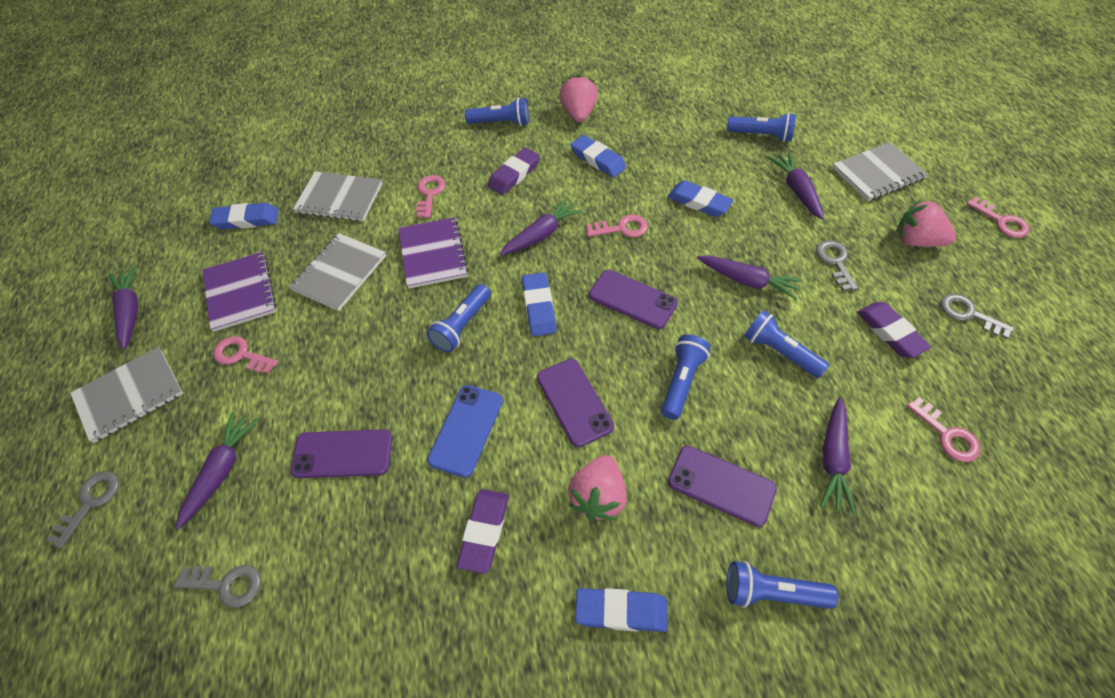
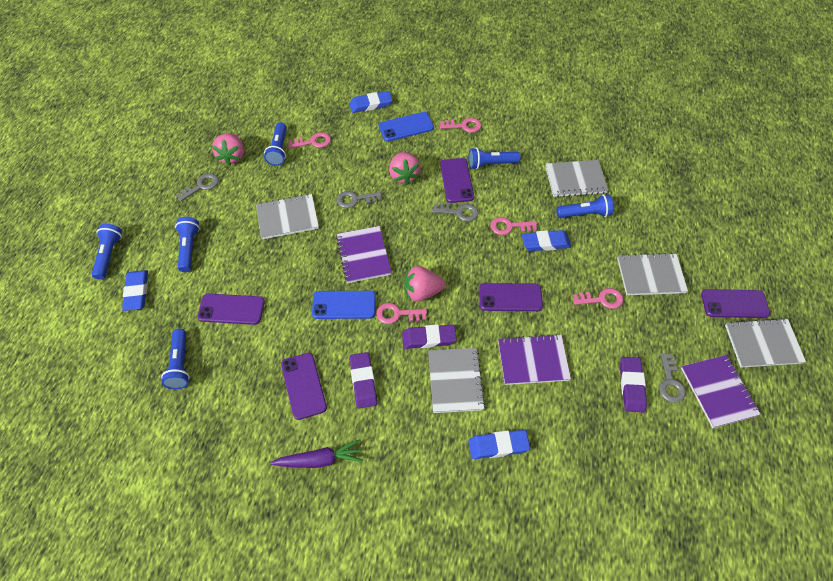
blue eraser: [209,203,278,229] [522,272,556,336] [570,135,626,178] [575,588,668,632] [667,180,733,217] = 5 -> [122,270,148,311] [349,91,392,113] [468,430,530,459] [522,230,571,251] = 4
blue phone: [427,385,503,478] = 1 -> [312,291,376,319] [379,112,434,142] = 2
grey notebook: [70,347,183,443] [289,233,386,311] [293,171,382,222] [832,142,928,201] = 4 -> [256,194,319,239] [428,348,485,413] [545,160,608,197] [617,253,688,295] [725,318,806,368] = 5
purple carrot: [109,266,138,350] [175,412,259,529] [500,198,583,255] [697,256,803,300] [768,152,824,220] [820,397,856,514] = 6 -> [270,439,363,468] = 1
purple notebook: [202,252,276,332] [398,217,469,288] = 2 -> [336,226,392,283] [498,334,571,385] [681,355,761,428] = 3
purple phone: [291,429,392,478] [537,359,614,447] [589,270,678,329] [668,446,777,527] = 4 -> [197,294,265,325] [281,353,327,420] [440,158,474,203] [479,283,543,311] [701,289,770,318] = 5

